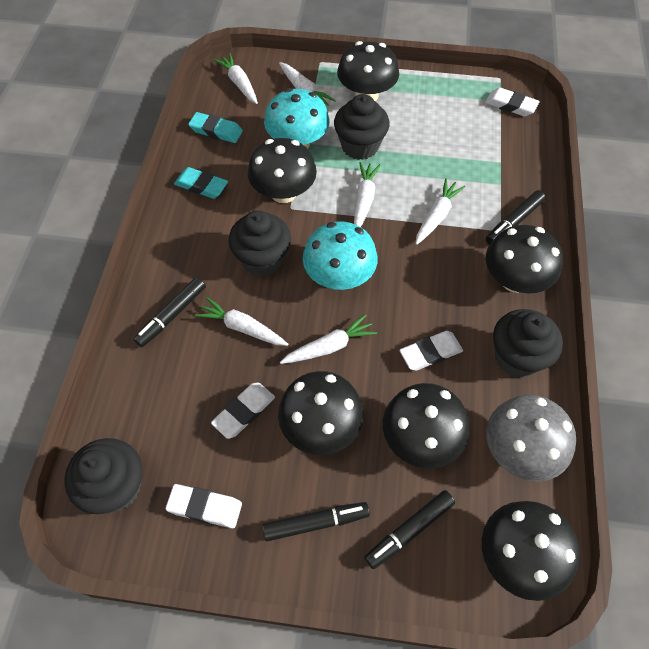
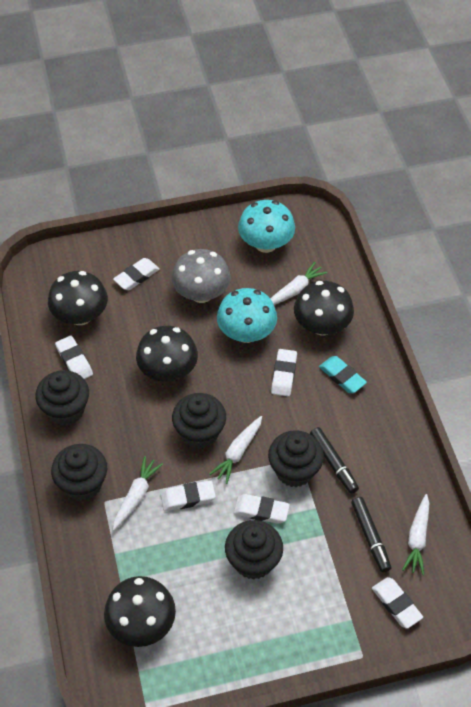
black cupcake: [64,438,142,514] [229,210,291,277] [334,94,390,160] [493,309,563,378] = 4 -> [35,370,89,425] [51,444,107,501] [172,393,226,449] [225,520,283,580] [268,430,324,487] = 5
black marker: [133,277,206,347] [262,502,370,541] [364,490,455,569] [486,190,546,245] = 4 -> [310,427,359,494] [351,497,391,572] = 2
black mushroom: [248,138,317,203] [278,371,364,455] [337,41,399,101] [383,383,469,469] [482,501,580,601] [486,225,563,294] = 6 -> [48,271,108,325] [104,576,176,647] [136,326,198,382] [294,281,354,335] = 4
turquoise eraser: [174,167,228,199] [188,112,243,143] = 2 -> [319,356,367,393] = 1
white carrot: [195,297,288,346] [214,53,258,104] [279,62,336,106] [280,314,377,364] [354,162,381,227] [416,178,465,245] = 6 -> [113,456,163,531] [209,416,262,484] [270,262,328,305] [402,494,429,575] = 4
white eraser: [165,484,242,528] [211,382,275,439] [399,331,463,371] [485,87,540,117] = 4 -> [55,336,93,379] [113,258,160,290] [161,480,216,511] [234,494,290,524] [271,349,297,396] [372,577,423,629] = 6

